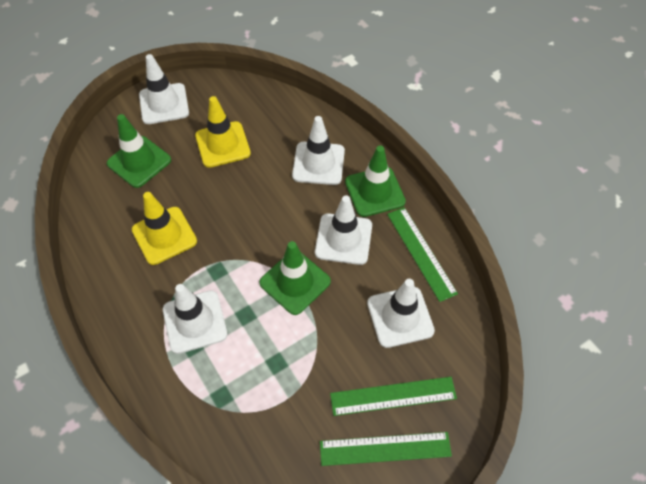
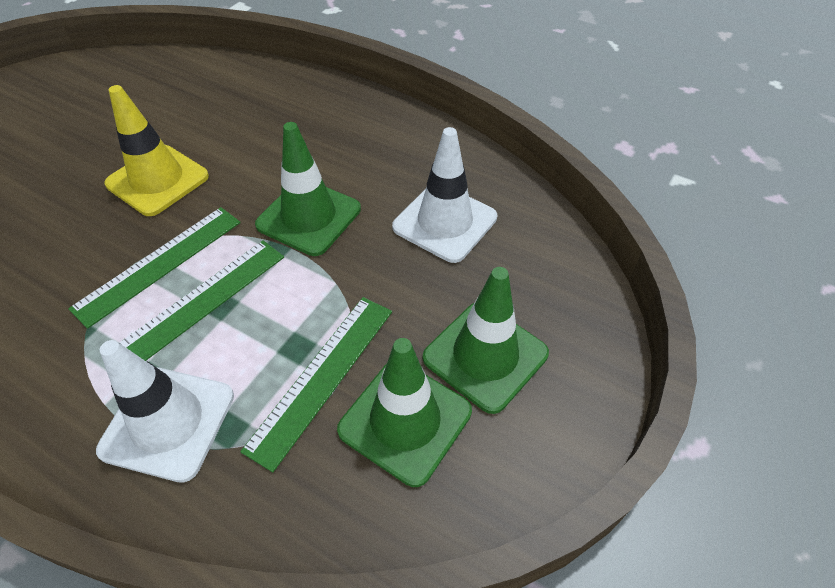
white traffic cone: [139,54,189,124] [163,284,227,354] [292,116,345,185] [315,195,372,265] [367,279,435,348] = 5 -> [96,340,234,483] [392,127,497,263] = 2
yellow traffic cone: [132,192,197,265] [195,96,251,168] = 2 -> [104,85,209,216] = 1

